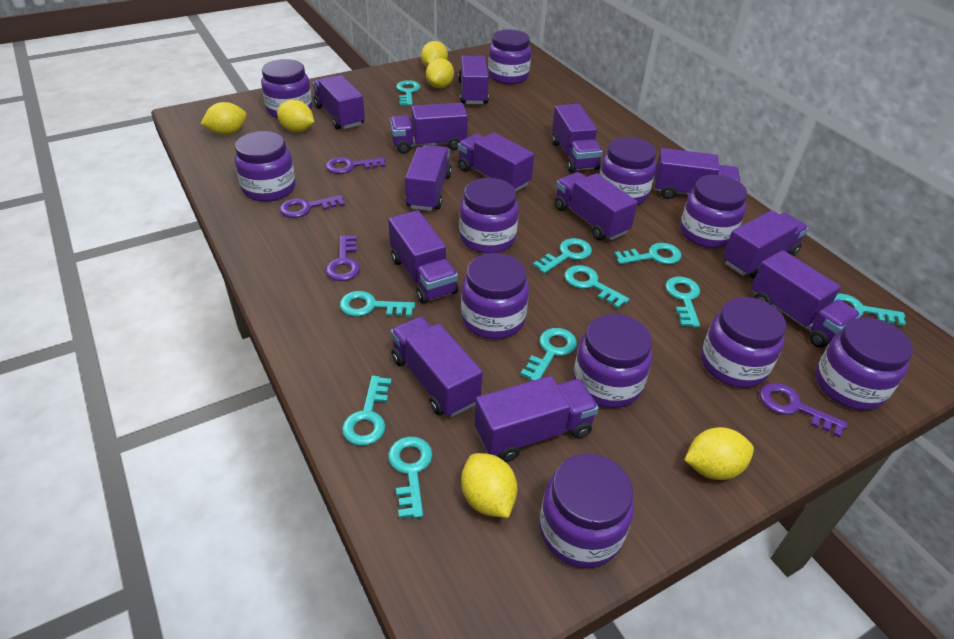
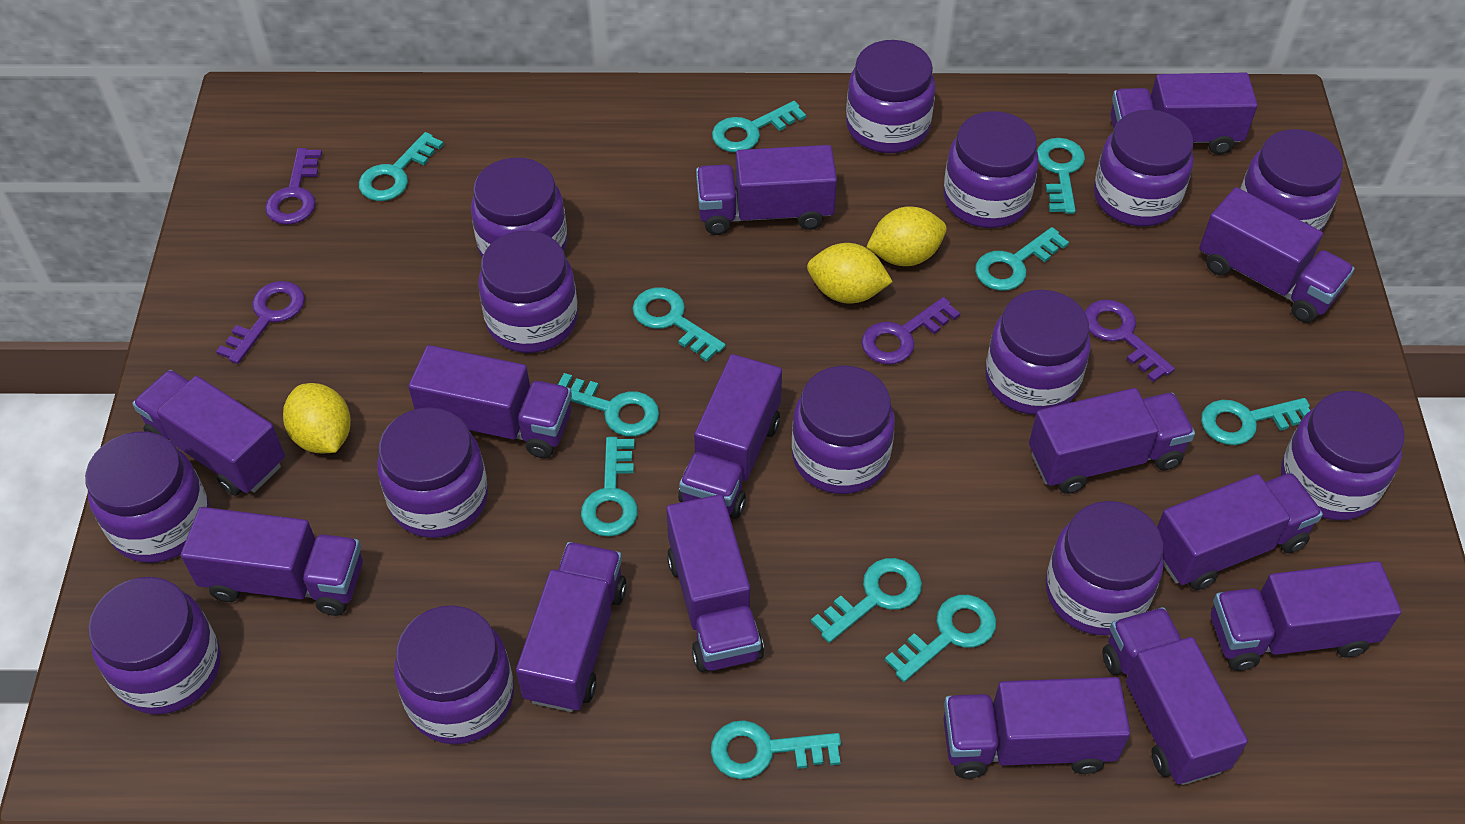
purple jar: [235,131,295,202] [261,59,312,118] [459,178,519,254] [461,253,529,339] [488,30,531,84] [540,453,634,568] [573,314,652,408] [600,137,656,205] [680,175,747,248] [701,297,787,388] [816,318,913,410] = 11 -> [85,432,210,563] [88,577,221,715] [377,407,488,538] [394,605,514,744] [471,158,567,257] [478,231,578,353] [792,366,895,494] [846,40,935,153] [943,111,1039,228] [985,290,1091,415] [1046,501,1164,636] [1094,110,1193,226] [1240,129,1343,231] [1281,391,1405,520] = 14
purple truck: [313,75,365,130] [388,210,458,304] [390,103,468,154] [391,317,482,417] [405,145,452,211] [458,56,489,104] [458,132,534,192] [474,376,599,462] [552,104,603,172] [555,172,638,240] [655,148,741,199] [723,210,809,279] [751,250,861,348] = 13 -> [132,370,285,496] [181,507,363,616] [408,345,572,458] [516,542,627,712] [666,494,764,672] [678,354,782,519] [696,145,837,235] [943,677,1130,779] [1029,388,1195,494] [1102,607,1248,785] [1110,73,1258,155] [1157,473,1323,590] [1199,187,1355,323] [1211,561,1401,671] = 14
turquoise key: [340,291,415,317] [342,376,392,446] [388,437,433,518] [396,80,420,106] [520,328,577,381] [533,238,592,274] [564,265,629,308] [614,243,681,264] [665,276,700,328] [833,294,906,326] = 10 -> [359,132,444,201] [558,373,659,436] [581,437,638,537] [632,287,726,362] [711,720,841,779] [712,101,806,152] [811,558,922,643] [885,595,996,682] [975,227,1069,291] [1037,138,1085,214] [1201,398,1310,445] = 11
yellow lemon: [201,102,247,135] [277,100,314,132] [421,41,448,67] [426,58,454,88] [461,453,518,518] [685,427,754,480] = 6 -> [283,383,351,454] [807,243,893,304] [866,206,947,266] = 3

